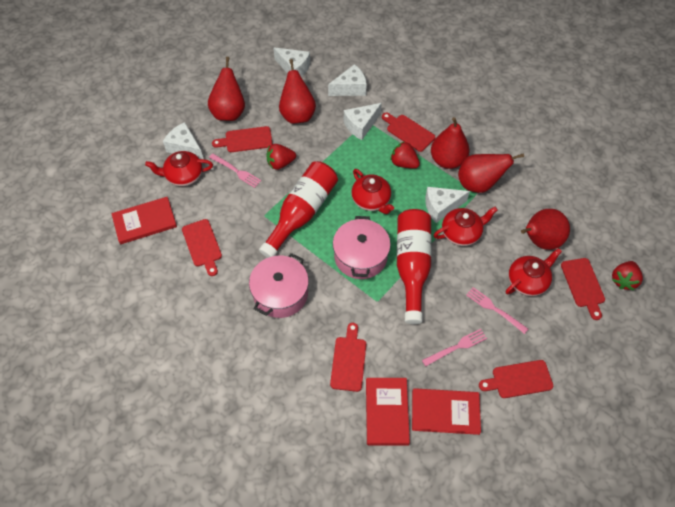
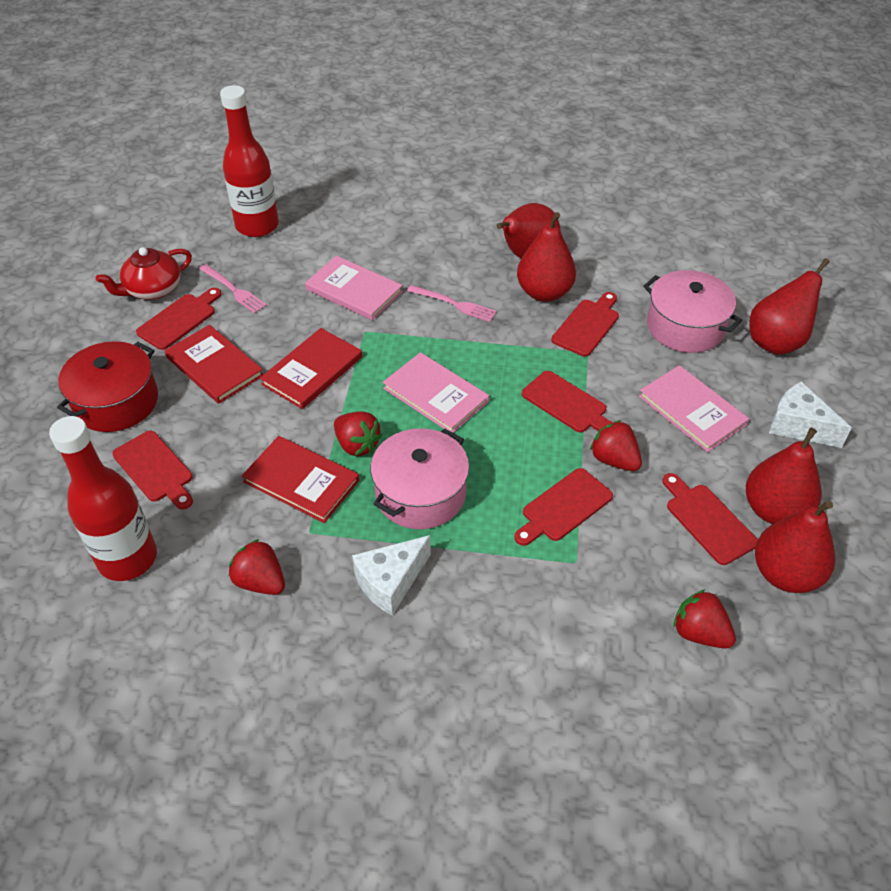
pink book: none = 0 -> [305,256,403,320] [383,352,489,433] [639,365,749,452] = 3
pink fork: [209,153,261,188] [422,329,487,366] [466,287,528,334] = 3 -> [199,264,267,314] [407,285,497,322] = 2
red pot: none = 0 -> [57,341,158,432] = 1
red strawberry: [266,144,296,170] [390,141,420,169] [612,261,643,290] = 3 -> [229,539,285,595] [334,411,382,456] [590,420,642,471] [673,589,736,649] = 4
red teapot: [145,151,213,186] [351,169,394,214] [434,207,498,246] [506,248,562,296] = 4 -> [96,247,192,300] = 1
white cheese: [163,122,203,159] [273,47,310,77] [328,64,367,96] [344,103,382,140] [425,187,470,223] = 5 -> [352,535,431,616] [769,382,852,448] = 2

